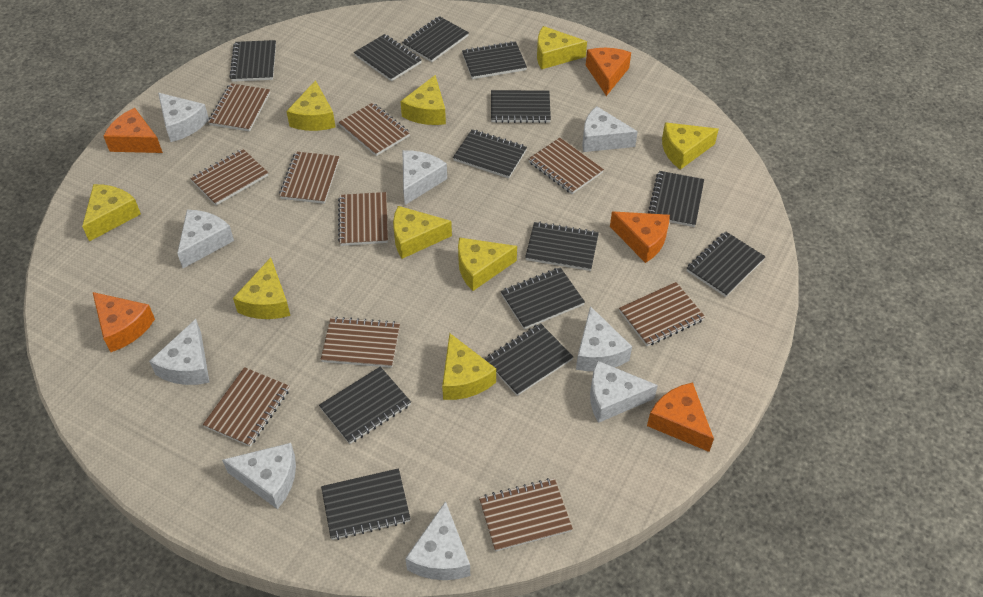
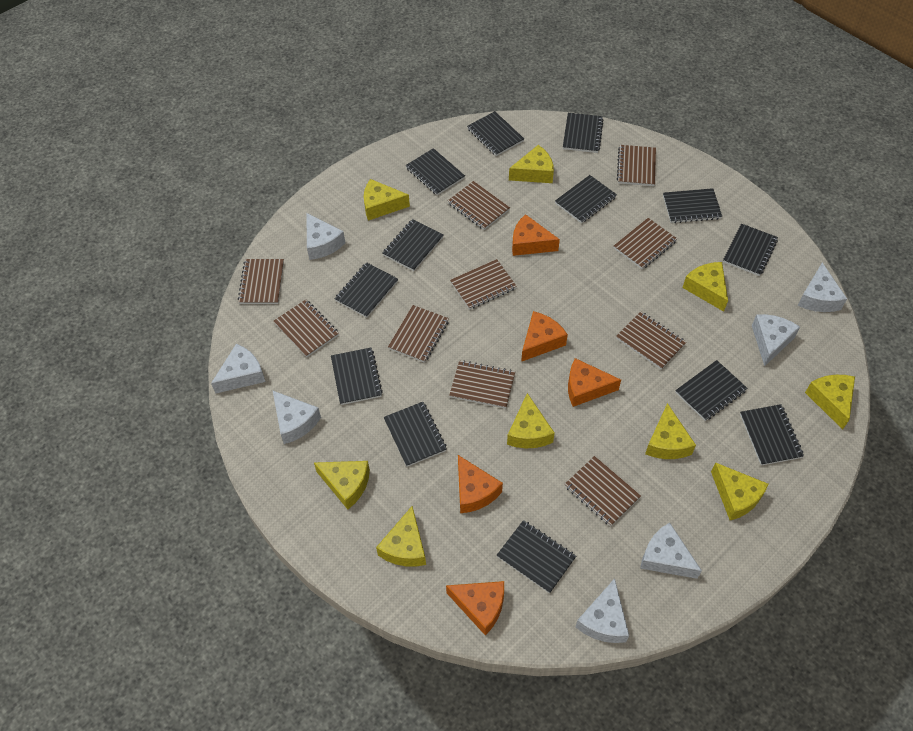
white cheese: [149,319,210,385] [158,93,209,142] [177,210,234,268] [222,443,296,509] [402,150,447,205] [405,501,470,580] [576,306,632,371] [582,106,638,152] [590,361,658,423] = 9 -> [211,344,266,393] [272,390,321,444] [306,213,345,260] [575,578,629,643] [640,523,702,579] [752,314,800,367] [798,263,847,312] = 7

